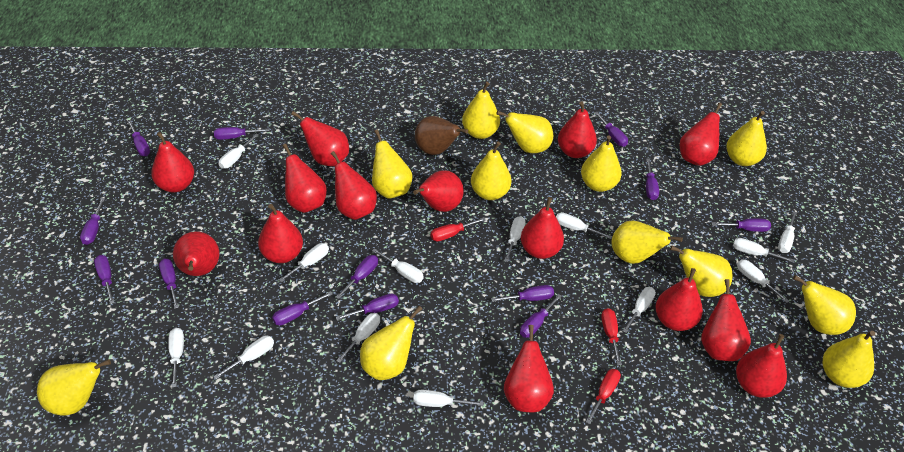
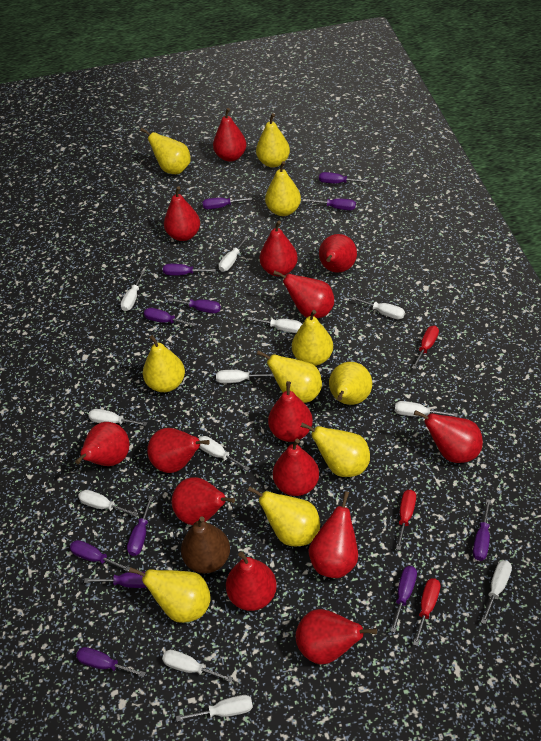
purple screwdriver: [80,198,105,245] [94,255,114,304] [127,120,150,156] [159,259,179,309] [214,127,270,140] [272,291,333,325] [336,255,378,299] [336,294,399,320] [491,285,554,302] [520,294,562,338] [594,112,628,147] [646,158,659,200] [712,218,771,232] = 13 -> [70,540,130,572] [76,647,146,677] [84,571,147,588] [127,496,153,556] [144,308,196,326] [163,264,216,275] [168,298,221,313] [203,197,252,209] [306,198,356,210] [319,172,368,183] [391,566,417,633] [473,499,491,561] = 12
white screwdriver: [168,328,184,388] [213,336,274,379] [219,134,259,169] [279,243,329,282] [336,313,380,363] [372,248,424,283] [413,390,484,407] [504,216,525,262] [556,213,612,239] [623,287,656,333] [733,238,795,263] [737,259,789,303] [778,211,797,253] = 13 -> [78,490,138,517] [89,409,147,426] [120,271,145,311] [162,650,233,682] [176,695,253,721] [198,436,250,471] [216,370,274,383] [219,236,249,272] [247,317,302,333] [351,297,405,319] [395,401,458,417] [481,560,512,624] = 12
yellow pear: [37,359,111,415] [360,306,422,380] [372,130,412,199] [462,82,500,139] [471,142,512,200] [496,111,553,153] [581,135,622,192] [611,221,683,264] [670,246,733,297] [726,111,767,166] [793,275,856,335] [823,331,875,388] = 12 -> [129,567,211,623] [140,128,191,174] [143,335,185,392] [248,486,320,547] [256,113,290,167] [257,350,322,403] [265,161,301,216] [292,310,333,366] [301,423,370,477] [329,362,372,405] = 10

